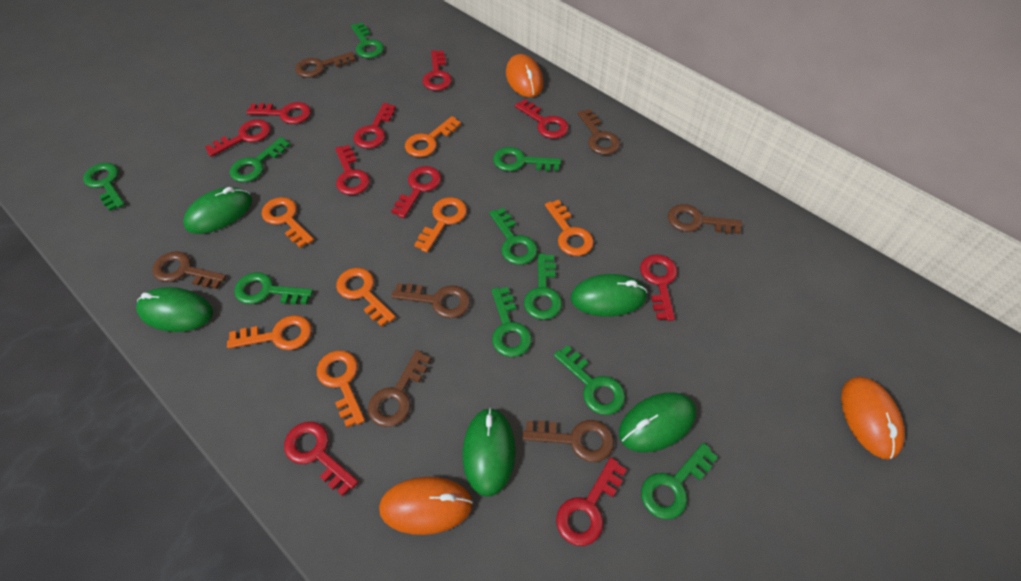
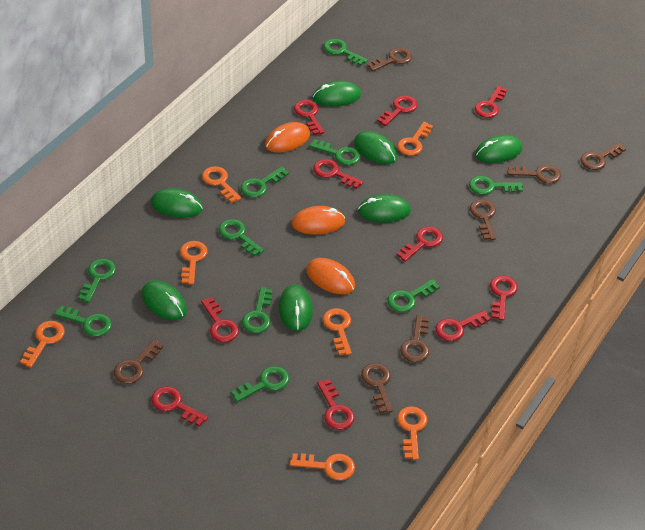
green mouse: [136,287,213,332] [183,187,252,234] [463,408,516,497] [571,274,648,317] [619,392,696,452] = 5 -> [141,280,187,320] [151,188,203,218] [279,285,313,331] [313,81,361,106] [354,131,397,164] [358,194,411,222] [475,135,523,163] = 7

